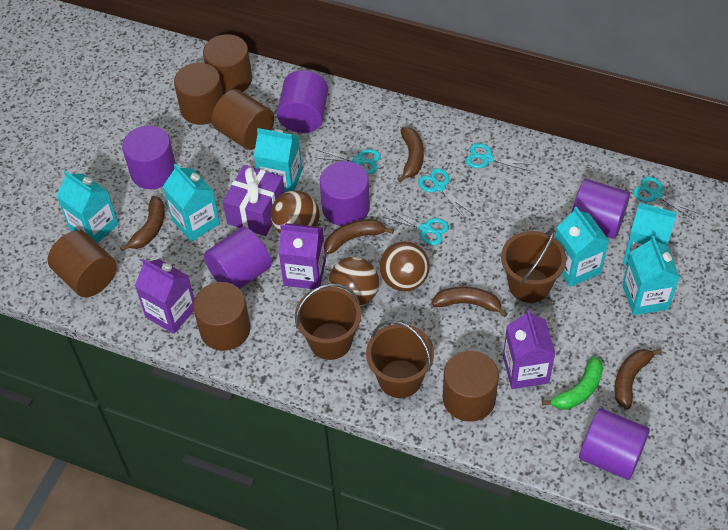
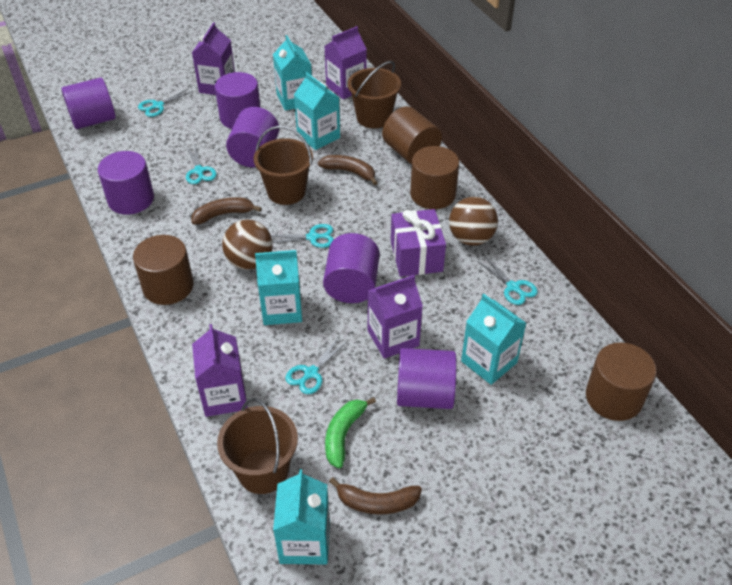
brown ball: [271,190,320,233] [328,257,379,306] [379,241,430,291] = 3 -> [222,220,273,270] [449,197,498,245] = 2
brown banana: [120,196,165,251] [324,219,394,254] [398,127,424,183] [432,287,508,317] [614,349,662,409] = 5 -> [192,197,262,225] [318,155,378,185] [329,477,422,515] = 3
brown cylinder: [48,230,117,297] [174,63,223,125] [193,282,251,351] [203,34,252,95] [211,89,274,150] [443,350,499,422] = 6 -> [133,235,193,305] [382,106,442,164] [410,146,459,209] [586,342,657,421] = 4
purple carton: [135,259,194,334] [279,223,326,289] [503,310,555,389] = 3 -> [192,22,235,95] [192,324,247,417] [325,26,367,99] [368,275,423,359] = 4
turquoise carton: [57,171,118,243] [163,164,220,242] [254,128,302,192] [555,207,609,287] [622,236,680,315] [623,203,677,265] = 6 -> [255,250,302,325] [273,35,312,111] [273,469,330,564] [294,72,340,150] [461,294,526,385] = 5

